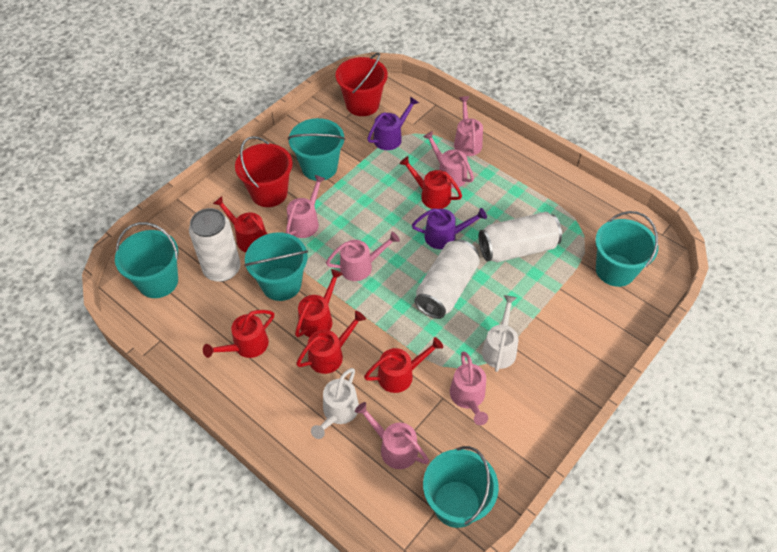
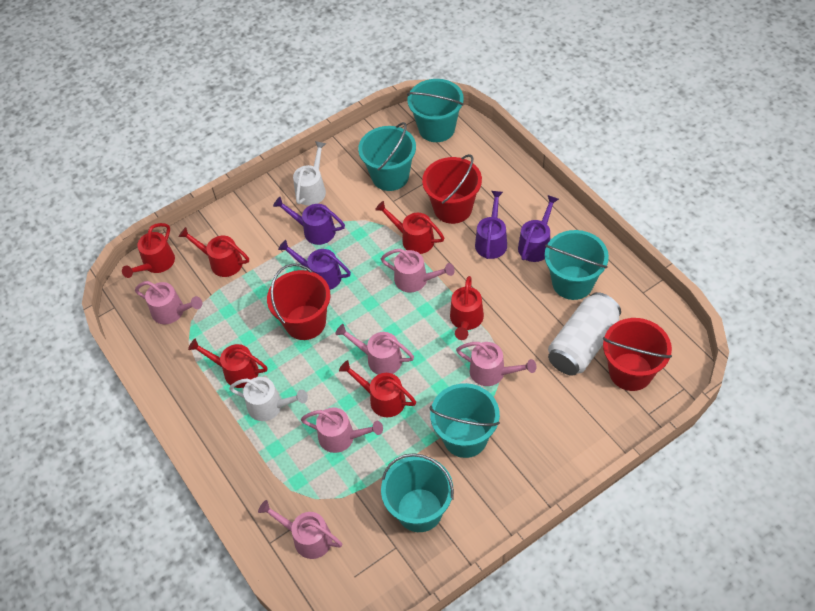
purple watering can: [367,96,419,150] [412,208,487,249] = 2 -> [273,197,345,245] [278,240,351,290] [475,191,507,259] [518,195,559,262] = 4
red bucket: [235,136,293,207] [336,53,388,116] = 2 -> [267,263,331,340] [422,154,482,224] [603,318,672,391] = 3
white can: [189,208,241,282] [414,239,480,319] [479,212,562,262] = 3 -> [548,292,621,376] = 1

